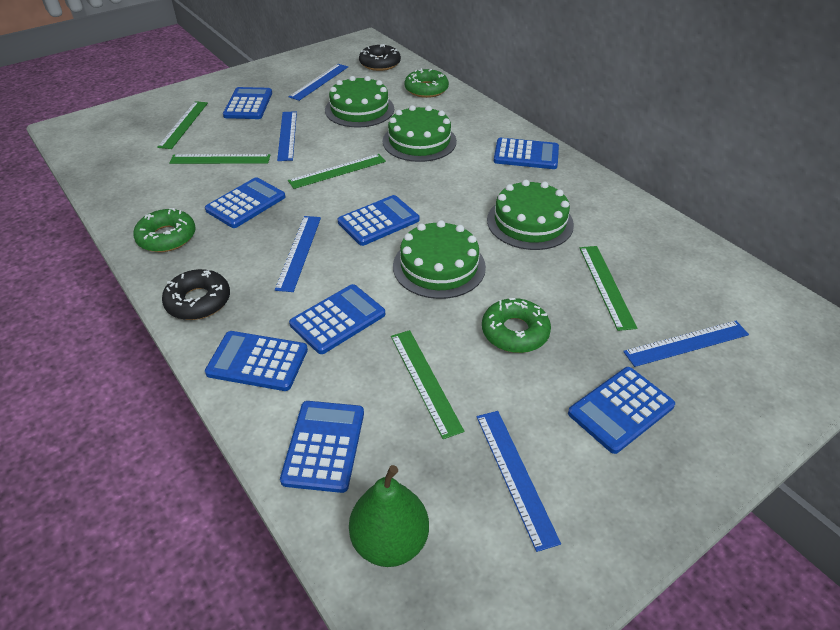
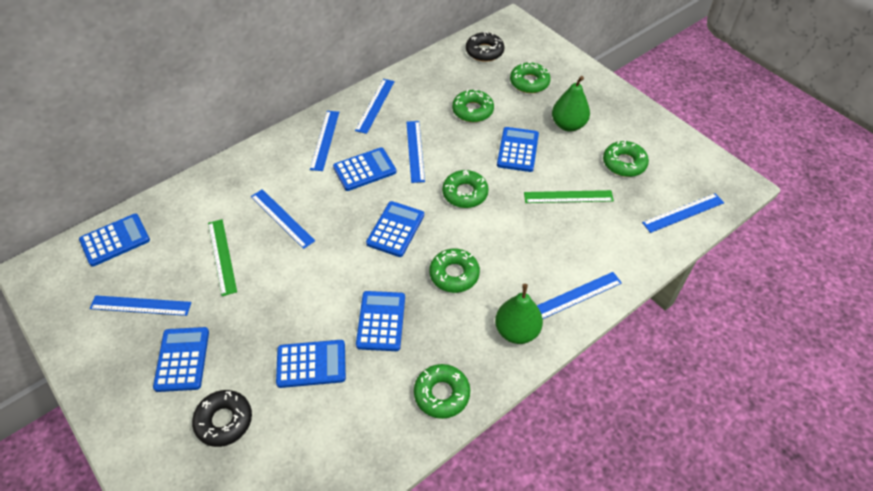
blue calculator: [205,177,285,228] [205,331,308,391] [223,87,272,119] [280,401,364,493] [289,284,385,354] [338,195,419,246] [494,138,559,169] [568,367,675,454] = 8 -> [79,214,150,267] [153,327,209,392] [276,340,346,388] [333,148,397,191] [356,291,405,351] [366,201,424,257] [497,127,539,172] = 7
blue ruler: [275,216,321,292] [277,111,297,161] [289,64,348,101] [477,411,561,552] [623,321,749,367] = 5 -> [90,295,192,316] [251,189,315,249] [310,111,339,171] [355,79,395,134] [406,121,425,183] [537,272,622,319] [642,193,724,233] = 7
green cake: [325,76,394,128] [383,105,457,162] [393,220,486,299] [487,180,574,250] = 4 -> none = 0
green donut: [133,208,195,252] [404,68,449,98] [482,298,551,353] = 3 -> [414,364,470,419] [430,249,480,293] [442,170,489,208] [452,90,494,122] [510,62,551,93] [603,140,649,177] = 6
green pear: [349,465,429,567] = 1 -> [495,284,543,344] [552,76,590,132] = 2
green ruler: [157,101,208,149] [169,154,270,164] [288,154,386,189] [391,330,464,439] [580,246,637,331] = 5 -> [208,219,237,296] [524,190,614,203] = 2

